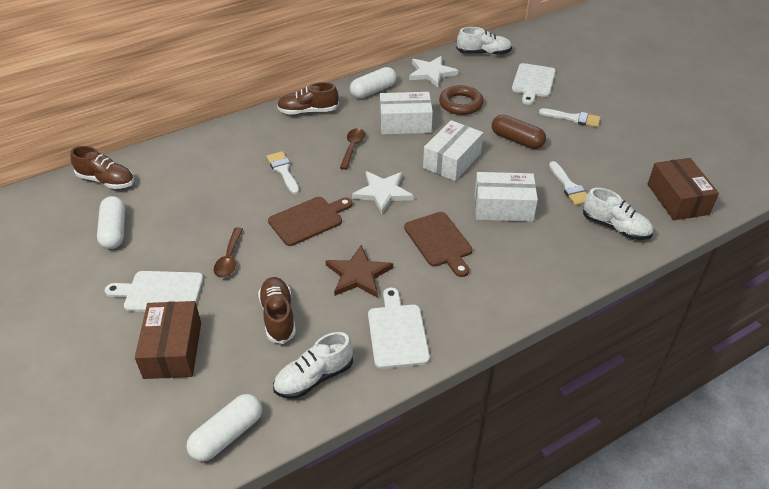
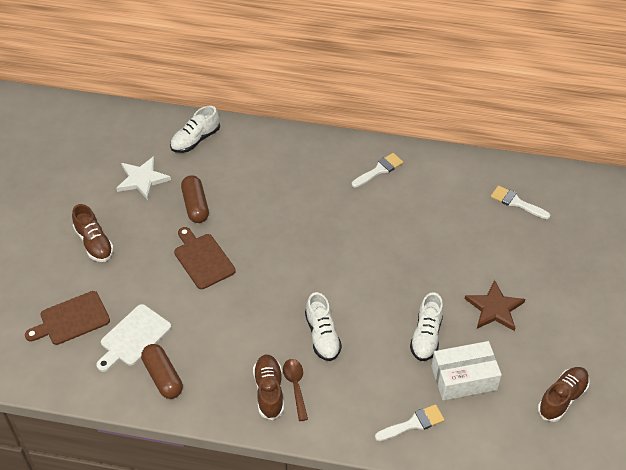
brown box: [135,301,201,379] [648,158,719,220] = 2 -> none = 0
brown capsule: [492,115,546,149] = 1 -> [141,344,183,399] [181,175,209,223] = 2
brown ring: [439,85,484,115] = 1 -> none = 0
brown spoon: [214,227,243,278] [340,128,365,170] = 2 -> [283,359,308,421] = 1
white box: [380,92,433,135] [423,120,483,181] [474,172,538,222] = 3 -> [431,341,502,401] = 1
white capsule: [97,196,125,249] [186,394,262,462] [350,67,397,98] = 3 -> none = 0
white cutting board: [105,271,203,312] [368,287,430,369] [512,63,556,105] = 3 -> [96,304,171,372] = 1
white star: [352,171,414,214] [409,56,459,87] = 2 -> [116,156,171,200] = 1

